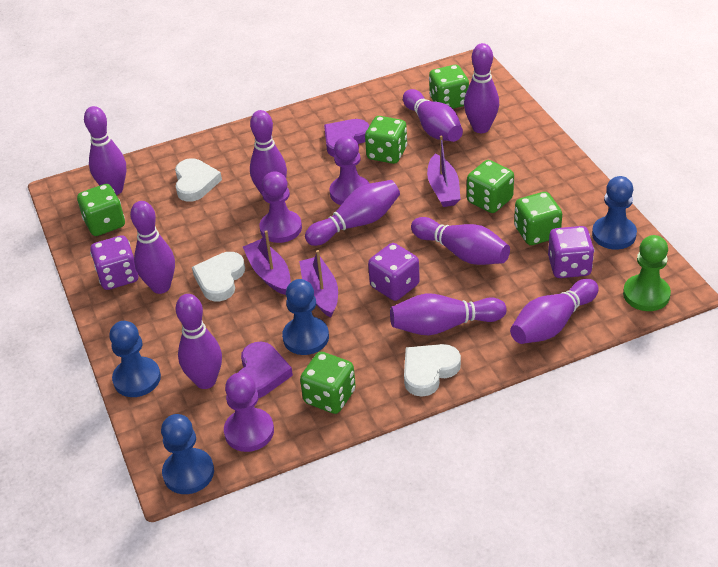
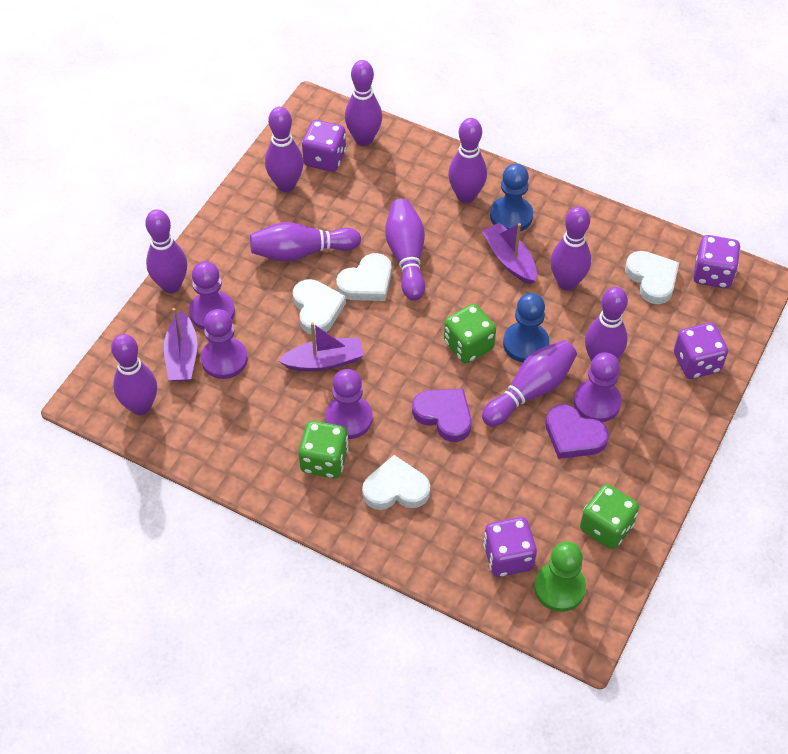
blue pawn: [109,321,161,397] [161,414,214,494] [282,279,329,355] [592,176,637,250] = 4 -> [490,164,533,231] [503,293,549,362] = 2
green dice: [77,184,125,236] [300,352,356,414] [365,116,407,164] [429,65,469,109] [467,160,514,213] [514,192,562,245] = 6 -> [298,421,349,479] [444,304,496,364] [580,484,639,549] = 3
purple dice: [90,235,139,290] [368,243,420,301] [548,226,594,278] = 3 -> [302,120,346,172] [483,517,537,577] [674,322,728,379] [693,235,741,289] = 4
purple pawn: [224,373,274,452] [260,171,302,243] [330,136,370,205] = 3 -> [189,261,235,330] [201,309,248,379] [325,369,373,439] [574,352,622,422] = 4
white heart: [175,158,222,202] [192,252,245,302] [404,344,461,397] = 3 -> [293,279,346,335] [336,253,392,301] [362,455,430,510] [625,251,679,304] = 4

